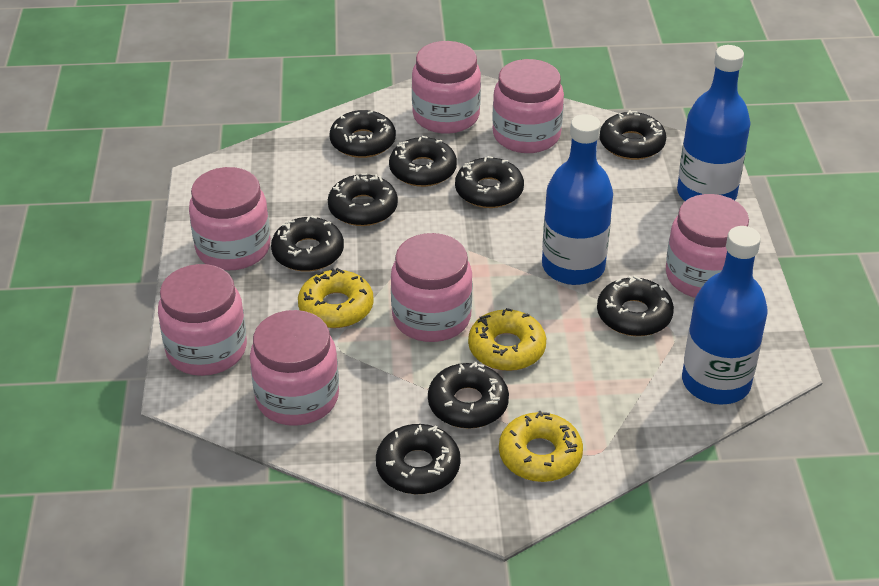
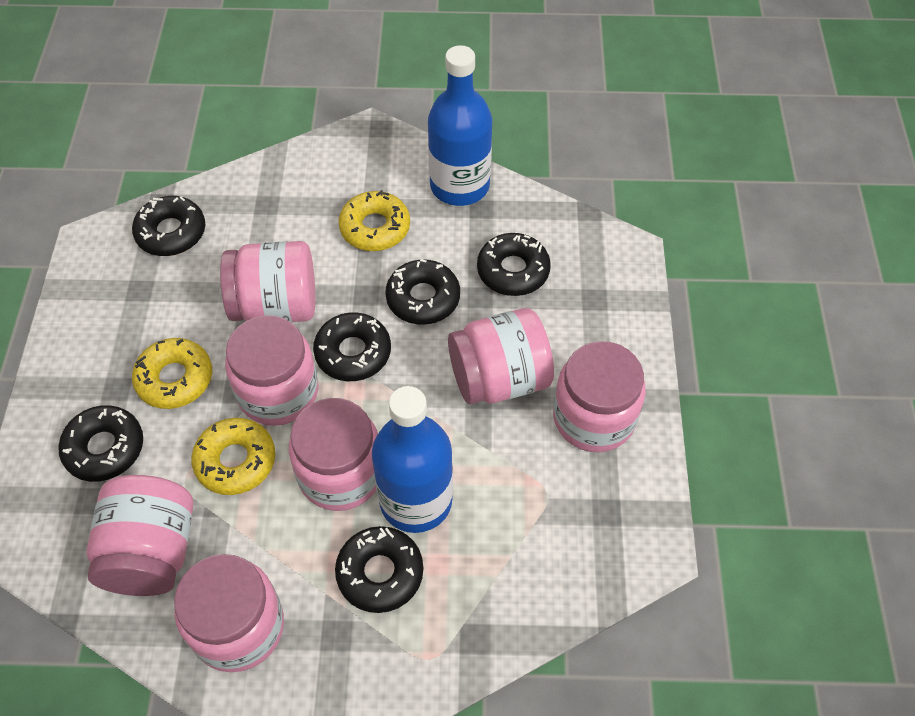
black donut: [271,216,344,272] [328,173,398,226] [330,110,396,158] [376,424,461,494] [389,136,457,187] [428,362,509,429] [455,156,524,208] [597,275,674,336] [600,110,666,160] = 9 -> [58,405,143,482] [132,196,205,256] [313,312,391,381] [335,526,423,613] [385,259,460,325] [477,233,551,296] = 6
blue bottle: [542,114,613,285] [677,45,751,201] [682,226,768,405] = 3 -> [372,386,453,533] [428,45,492,206] = 2

